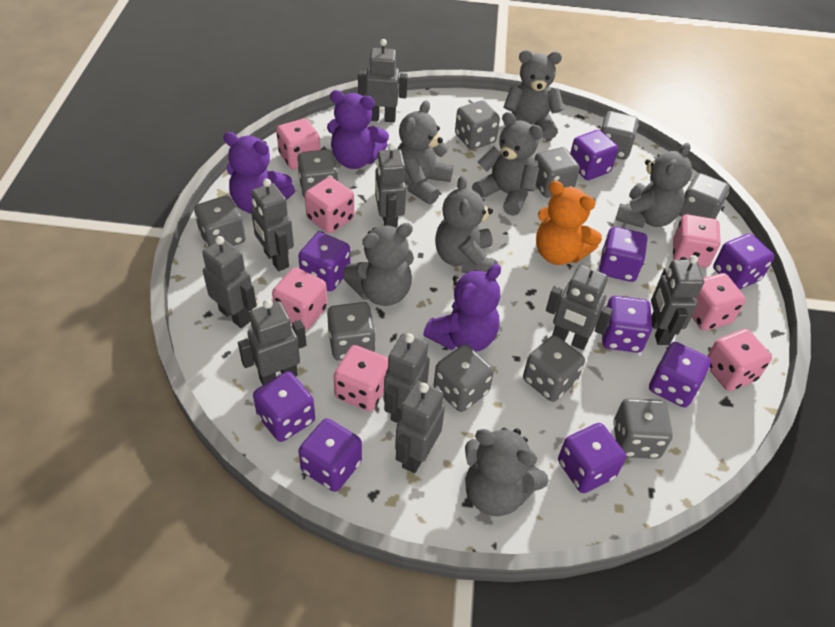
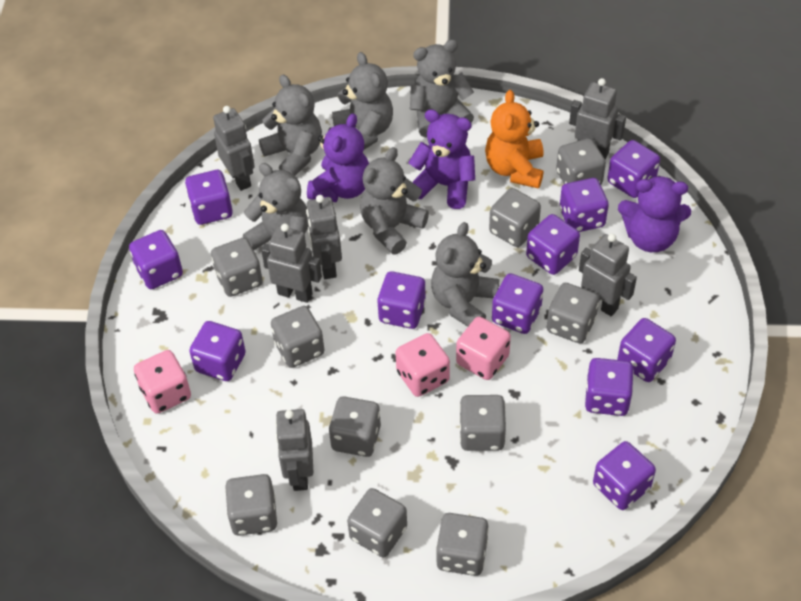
grey robot: [202,236,257,328] [238,299,306,385] [251,179,294,271] [358,39,408,122] [375,143,406,228] [384,333,430,423] [395,381,445,473] [546,262,613,350] [651,255,704,345] = 9 -> [213,106,255,191] [261,224,322,303] [275,409,314,491] [306,195,342,279] [569,78,626,160] [579,234,637,316] = 6
grey teddy bear: [343,223,414,306] [397,100,453,204] [435,175,495,273] [465,427,548,516] [472,112,543,216] [504,50,564,140] [615,143,692,228] = 7 -> [243,163,308,250] [259,74,322,176] [332,52,393,150] [360,147,429,254] [410,39,474,138] [431,222,499,327] = 6
pink dice: [272,268,328,330] [276,118,321,170] [305,177,354,233] [334,345,388,411] [673,214,721,268] [692,273,746,331] [707,329,772,391] = 7 -> [134,350,191,414] [395,333,450,397] [456,317,511,380] = 3
purple dice: [253,371,315,442] [298,232,350,291] [298,418,362,492] [558,423,626,493] [570,130,618,180] [599,227,647,282] [602,296,652,353] [649,342,711,408] [713,233,774,290] = 9 -> [129,230,183,289] [185,170,233,225] [189,321,246,381] [377,271,426,329] [492,273,543,334] [526,214,580,275] [560,178,609,232] [585,358,634,416] [593,441,656,510] [607,140,660,198] [617,318,676,382] = 11

